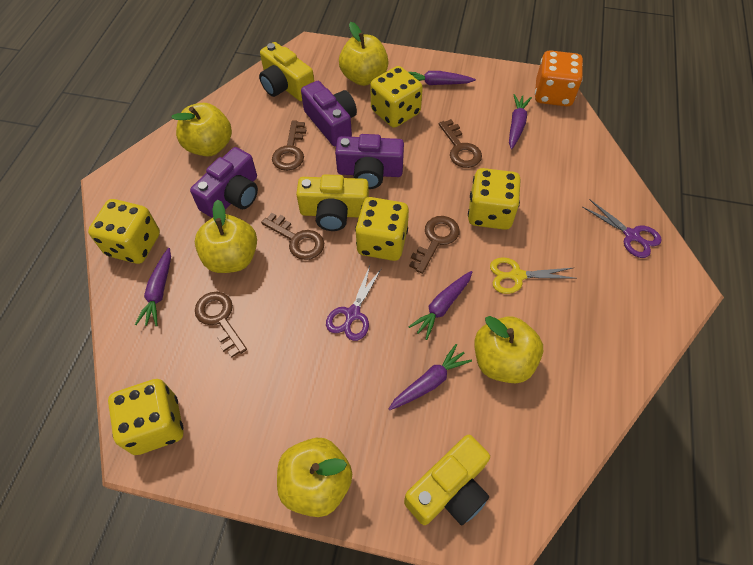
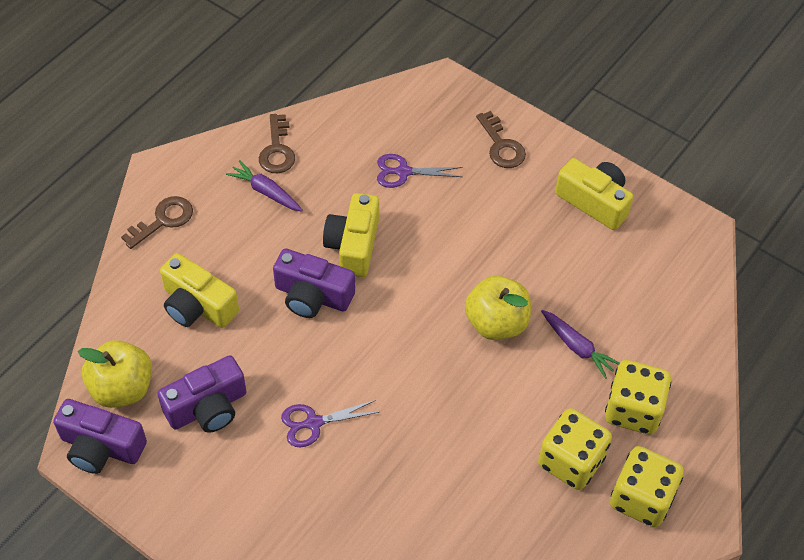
brown key: [195,292,247,358] [261,213,324,260] [272,120,306,171] [409,216,460,274] [439,119,482,168] = 5 -> [121,196,193,249] [259,114,295,173] [476,111,526,168] = 3
orange dice: [535,50,583,106] = 1 -> none = 0
purple carrot: [135,248,171,326] [389,344,472,410] [408,71,476,85] [408,271,472,340] [509,94,532,150] = 5 -> [226,160,303,211] [541,310,620,379] = 2
yellow apple: [171,103,232,157] [195,199,257,273] [277,438,352,517] [339,22,389,86] [474,316,543,383] = 5 -> [78,340,152,408] [465,276,531,340] = 2
yellow dice: [88,199,160,264] [108,379,183,455] [355,197,409,261] [370,66,423,128] [468,168,521,230] = 5 -> [538,408,612,490] [605,360,671,434] [610,446,684,527] = 3
yellow scissors: [490,257,577,294] = 1 -> none = 0

